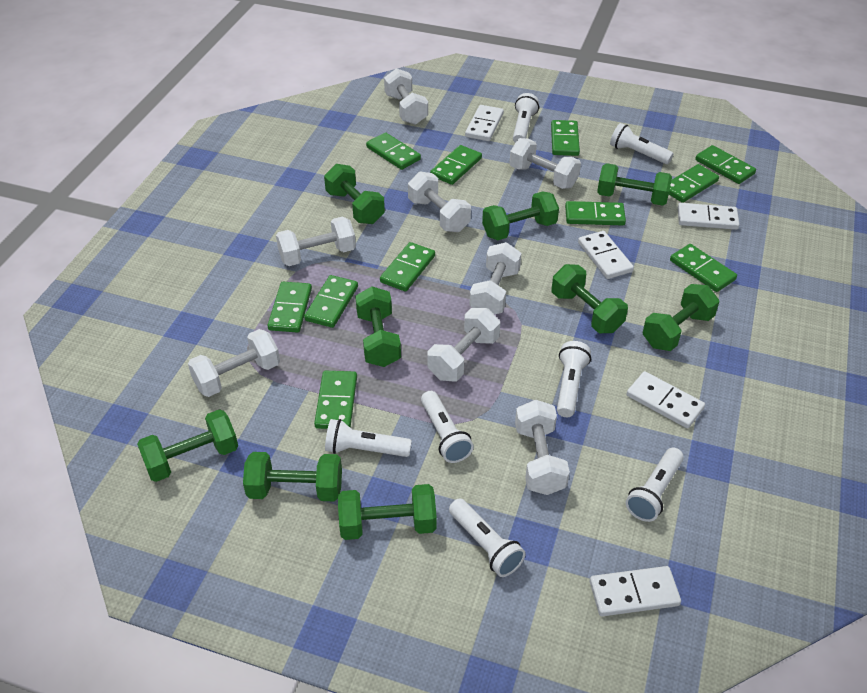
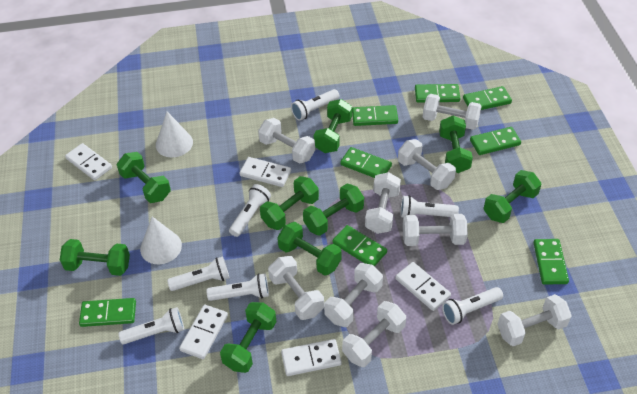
green domino: [268,282,312,333] [304,275,358,328] [314,371,357,429] [366,132,421,170] [380,242,435,292] [430,145,482,185] [551,120,580,156] [565,201,626,226] [669,164,719,203] [670,244,737,292] [695,145,756,184] = 11 -> [79,298,136,327] [332,225,387,266] [340,147,392,178] [352,105,398,126] [415,84,460,103] [463,86,512,110] [470,127,521,155] [533,239,569,284] = 8
white cone: none = 0 -> [140,217,182,264] [156,112,193,158] = 2
white dumbbell: [188,329,280,397] [276,216,356,266] [384,68,428,125] [408,171,471,232] [427,308,500,382] [469,242,521,314] [510,138,581,189] [515,400,570,495] = 8 -> [258,118,315,164] [268,256,324,320] [324,263,383,327] [342,301,406,367] [365,172,401,234] [398,139,456,190] [403,214,468,246] [423,94,482,130] [497,294,572,346] = 9

